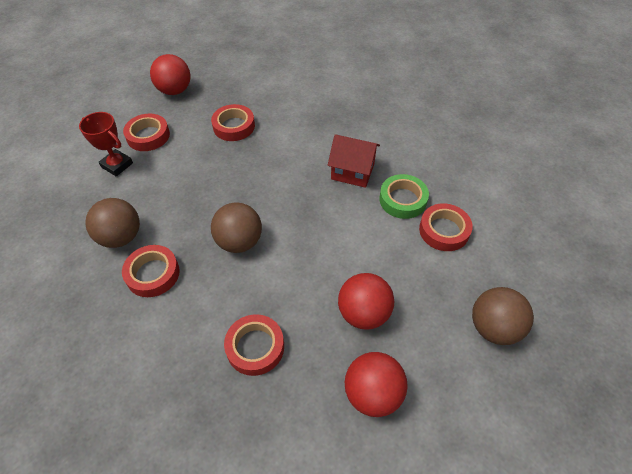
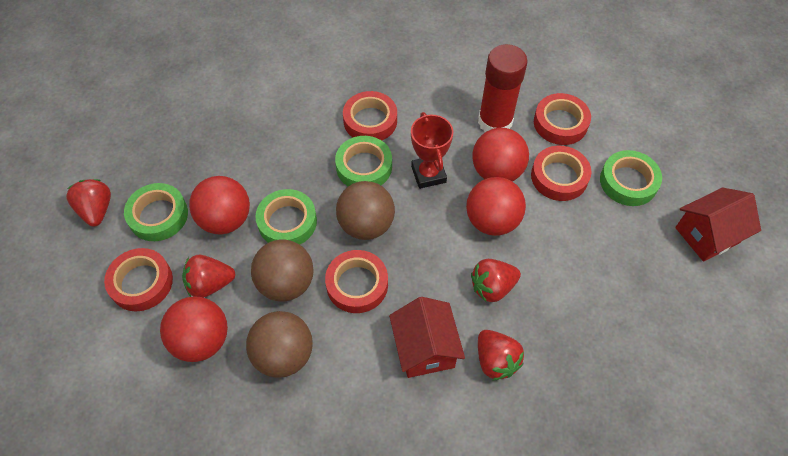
green tape: [379,174,429,219] = 1 -> [124,183,188,241] [255,189,317,244] [335,136,392,186] [600,150,662,206] = 4
red ball: [150,54,190,95] [338,273,394,330] [345,352,408,417] = 3 -> [160,296,228,362] [189,176,250,234] [466,177,526,236] [472,128,529,181] = 4
red glue stick: none = 0 -> [478,44,527,132] = 1
red house: [328,134,380,188] = 1 -> [389,297,465,378] [675,188,761,262] = 2
red strawberry: none = 0 -> [66,179,111,226] [182,255,235,298] [471,259,521,302] [478,330,524,380] = 4

